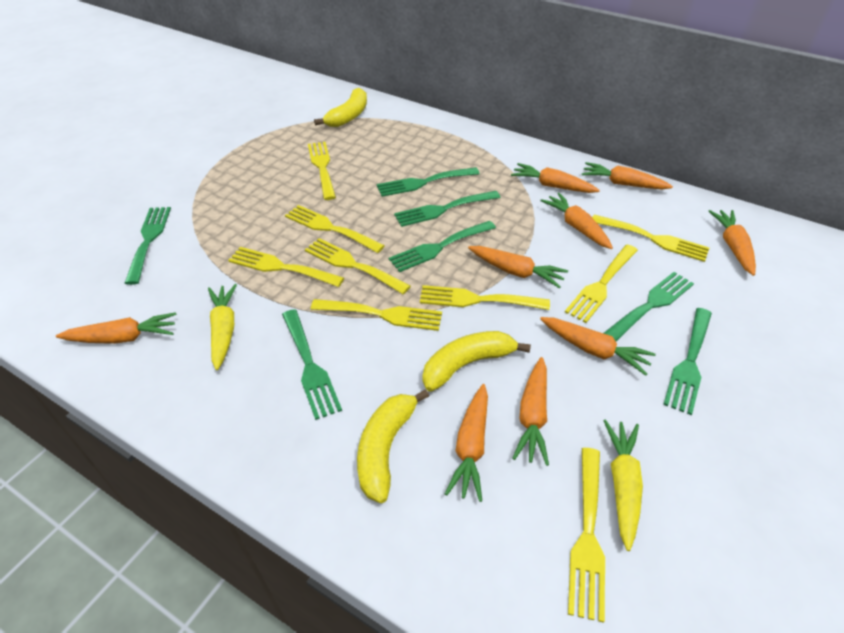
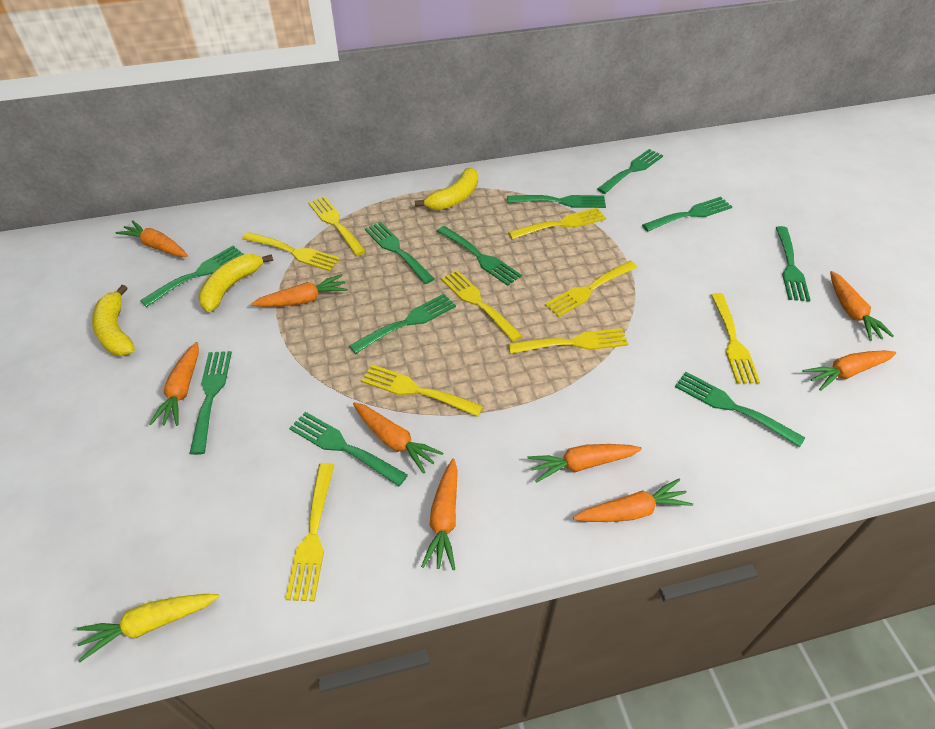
green fork: [125,207,171,285] [282,309,342,420] [377,167,480,197] [389,221,496,272] [394,191,501,227] [604,272,694,341] [663,308,712,415] = 7 -> [140,246,244,307] [189,351,232,455] [289,412,408,486] [349,294,456,354] [365,222,434,284] [437,226,522,286] [507,195,606,208] [597,149,663,194] [642,197,732,232] [675,372,805,447] [776,226,811,302] = 11
yellow carrot: [208,284,237,370] [604,420,643,551] = 2 -> [77,594,219,663] = 1

